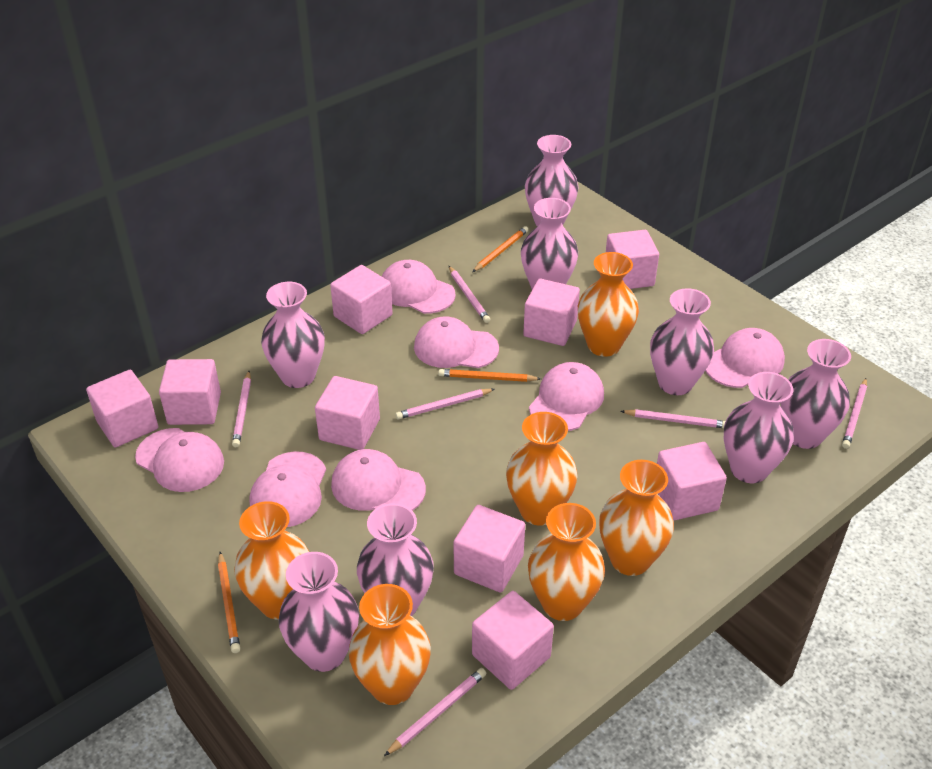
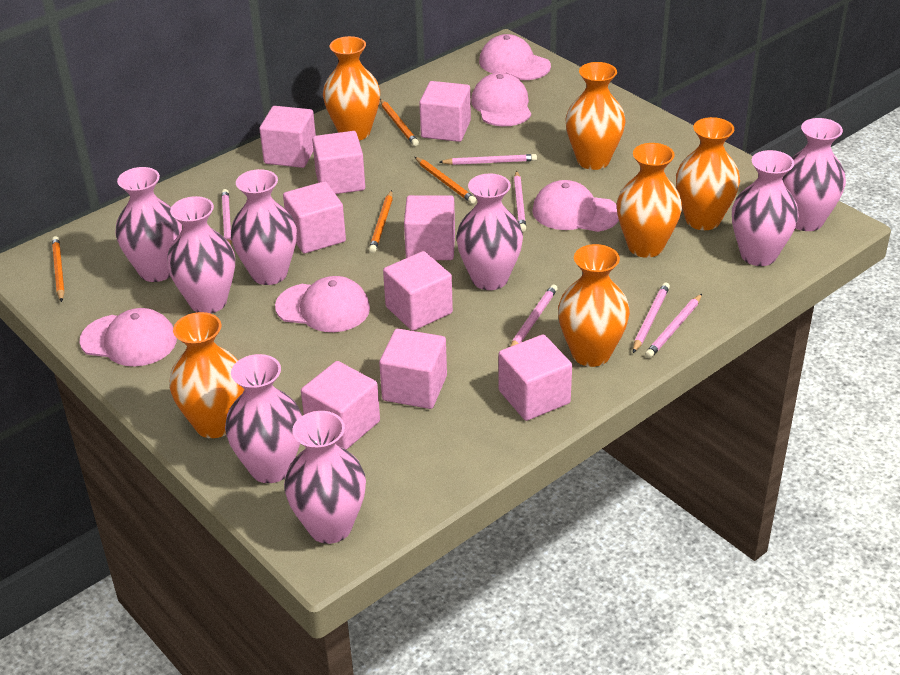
orange pencil: [218,552,240,653] [438,369,541,382] [472,226,528,272] = 3 -> [52,236,65,302] [369,190,393,253] [380,99,419,146] [415,157,476,204] = 4
pink cap: [135,428,224,492] [250,452,326,527] [331,449,426,511] [382,260,456,314] [414,316,499,368] [529,362,604,431] [705,328,785,388] = 7 -> [80,308,177,366] [275,276,370,332] [471,73,531,126] [479,34,551,80] [532,180,619,232] = 5

